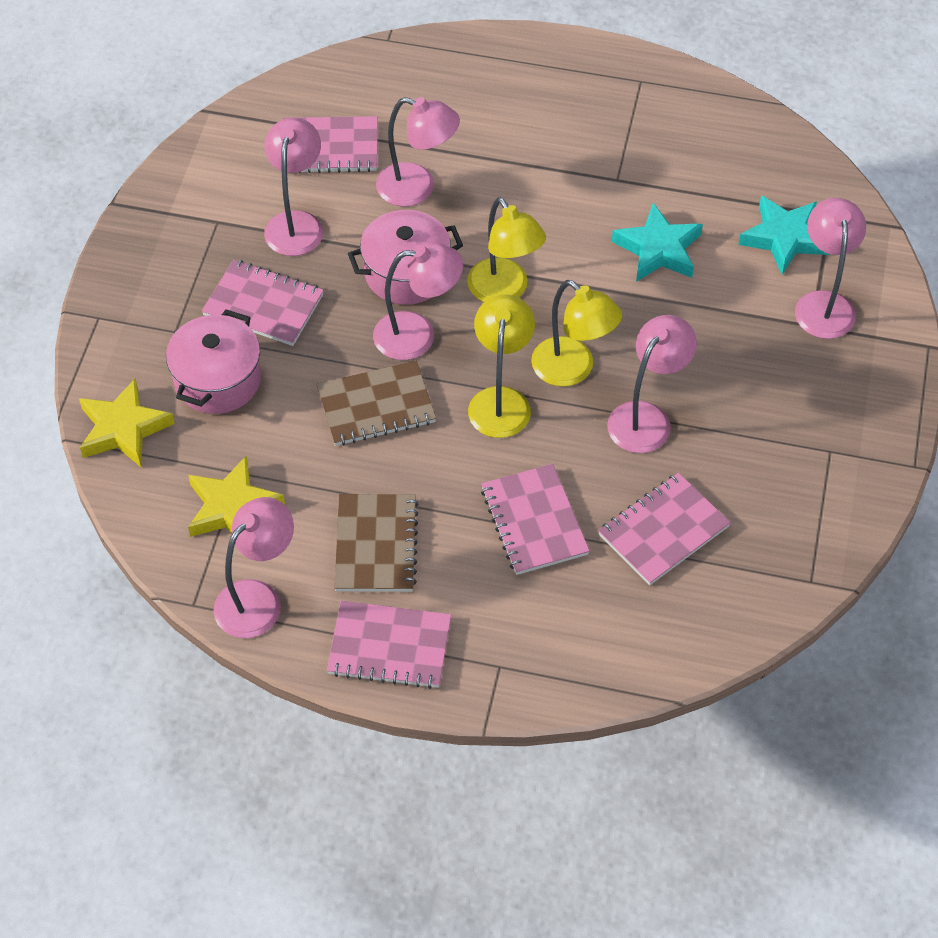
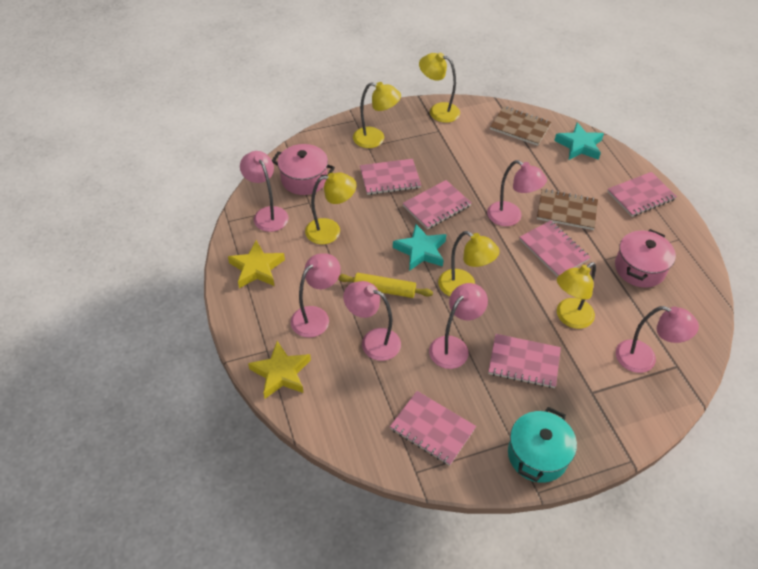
pink notebook: [202,260,324,346] [283,116,378,173] [327,601,451,689] [481,464,590,575] [598,473,731,585] = 5 -> [360,159,421,195] [390,391,476,466] [402,180,471,230] [488,334,561,388] [519,220,591,277] [607,172,677,217] = 6
turquoise pot: none = 0 -> [508,407,577,483] = 1
yellow lamp: [467,197,546,302] [468,294,535,438] [531,280,622,387] = 3 -> [305,173,356,244] [353,82,401,148] [419,53,460,123] [438,231,500,296] [557,262,596,329] = 5
yellow rolling pin: none = 0 -> [338,273,433,298] = 1

